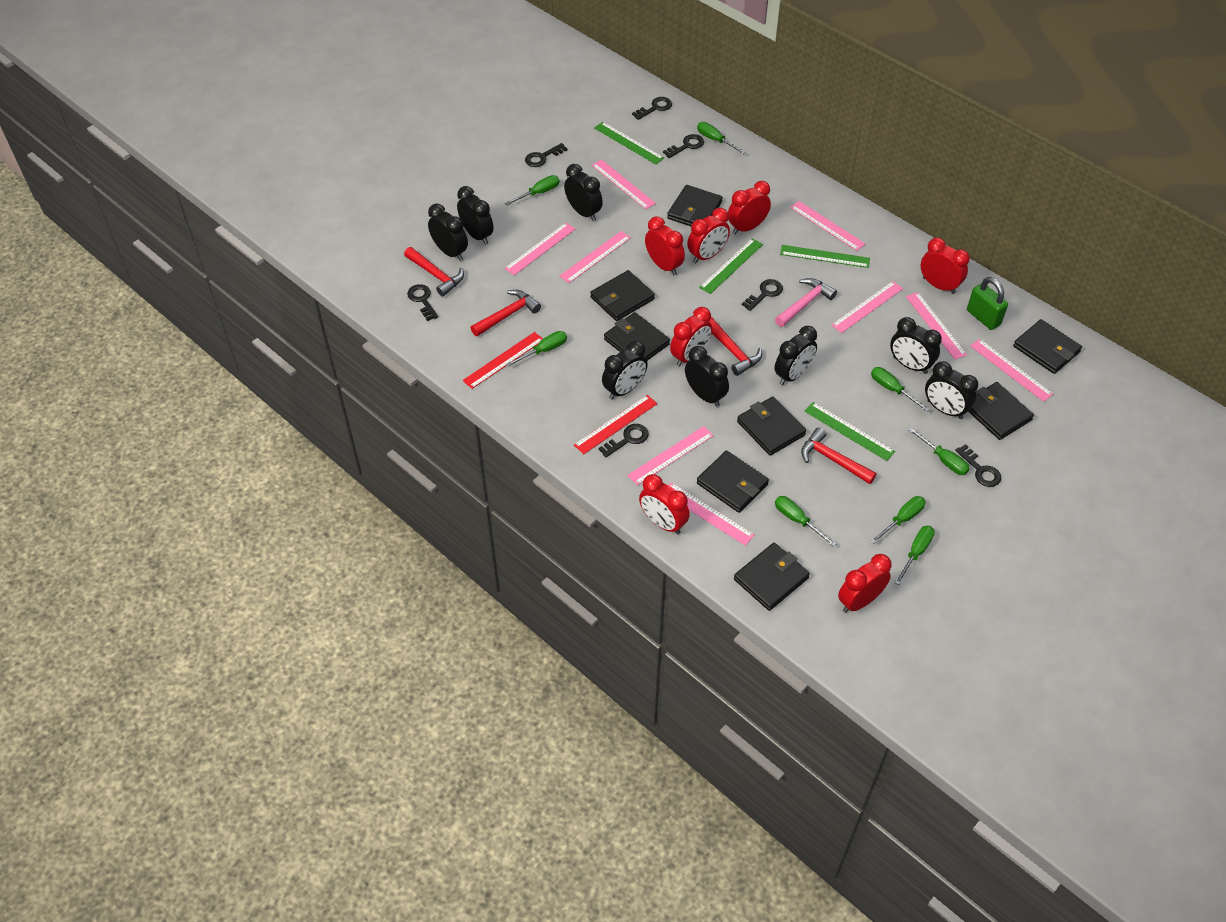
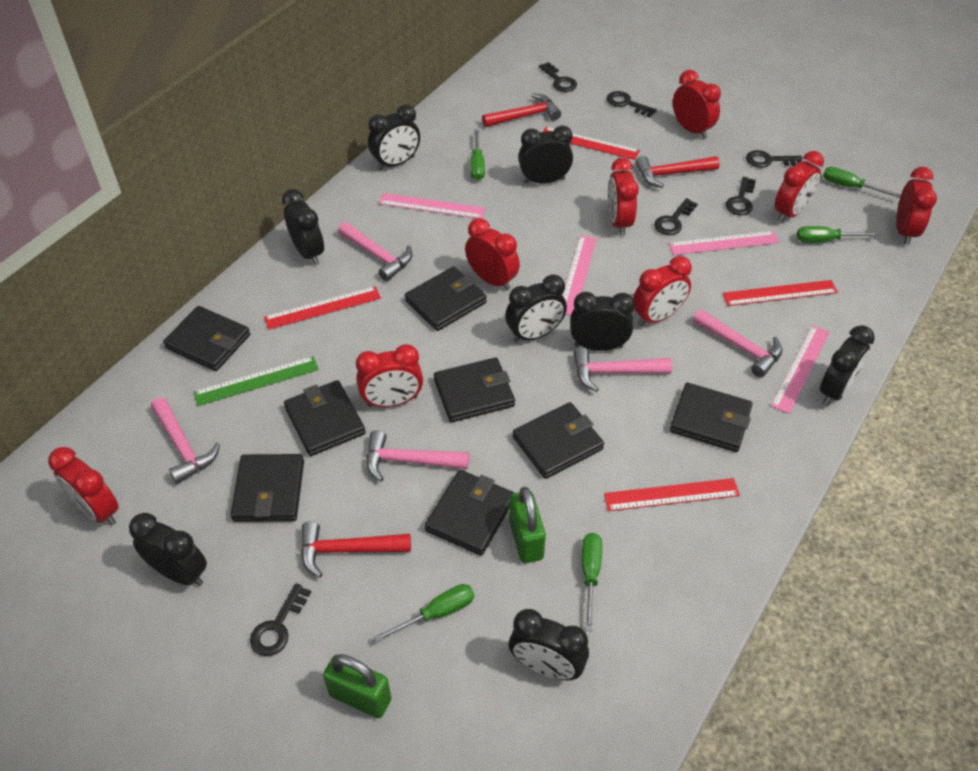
black key: [407,284,438,321] [525,143,568,167] [599,424,649,458] [632,97,672,120] [663,134,704,158] [742,279,783,311] [955,444,1001,487] = 7 -> [250,583,311,656] [539,62,577,92] [606,91,657,117] [654,198,698,235] [725,177,756,216] [746,150,802,168] = 6
green padlock: [967,277,1008,330] = 1 -> [323,654,391,718] [509,487,546,563] = 2
green ruler: [594,122,664,164] [699,238,763,294] [780,245,870,268] [805,402,895,461] = 4 -> [194,356,319,406] = 1
green screwdriver: [505,175,560,205] [507,331,567,367] [697,122,746,154] [775,496,836,547] [870,496,926,543] [871,367,930,412] [895,526,935,585] [908,428,970,475] = 8 -> [374,584,474,642] [470,129,485,180] [582,533,602,631] [797,226,879,243] [823,167,901,198] = 5
pink hammer: [775,278,837,327] = 1 -> [151,397,220,484] [338,222,413,281] [366,430,469,481] [573,347,672,392] [693,309,782,378] = 5
pink ruler: [504,223,575,275] [559,231,631,283] [592,159,656,209] [627,426,714,485] [668,482,754,546] [790,201,865,251] [831,281,903,333] [906,292,967,359] [970,339,1053,402] = 9 -> [379,193,485,218] [563,235,597,315] [669,231,779,255] [771,325,830,414] = 4
red clock: [639,474,690,534] [645,216,685,275] [670,307,712,367] [687,208,730,263] [728,181,771,234] [838,554,891,613] [921,238,970,294] = 7 -> [48,447,119,526] [356,344,423,407] [465,218,520,291] [608,158,639,236] [633,256,692,326] [673,70,721,139] [775,151,824,223] [896,167,937,245] = 8
red hammer: [404,247,464,297] [471,290,541,336] [709,317,762,376] [801,427,877,484] = 4 -> [301,522,411,578] [482,93,561,127] [635,156,720,188] = 3
red ruler: [463,332,543,389] [574,395,657,454] = 2 -> [264,286,381,330] [543,127,640,160] [604,478,740,511] [722,280,838,306] = 4

